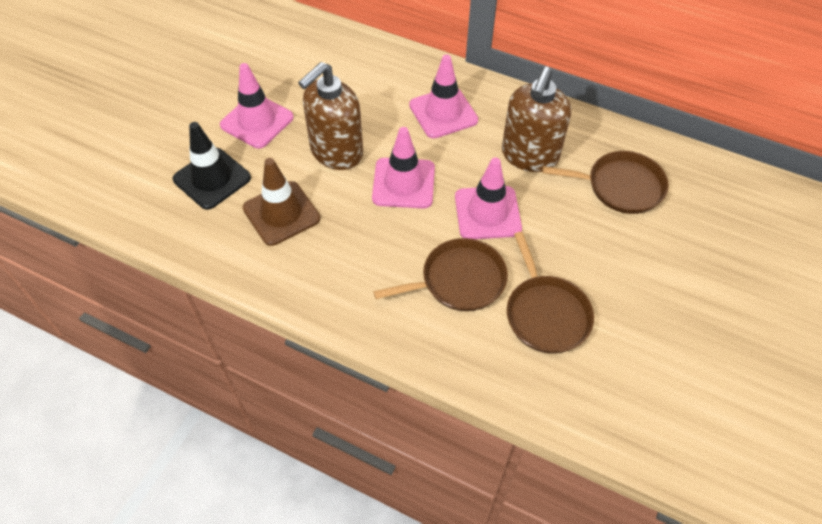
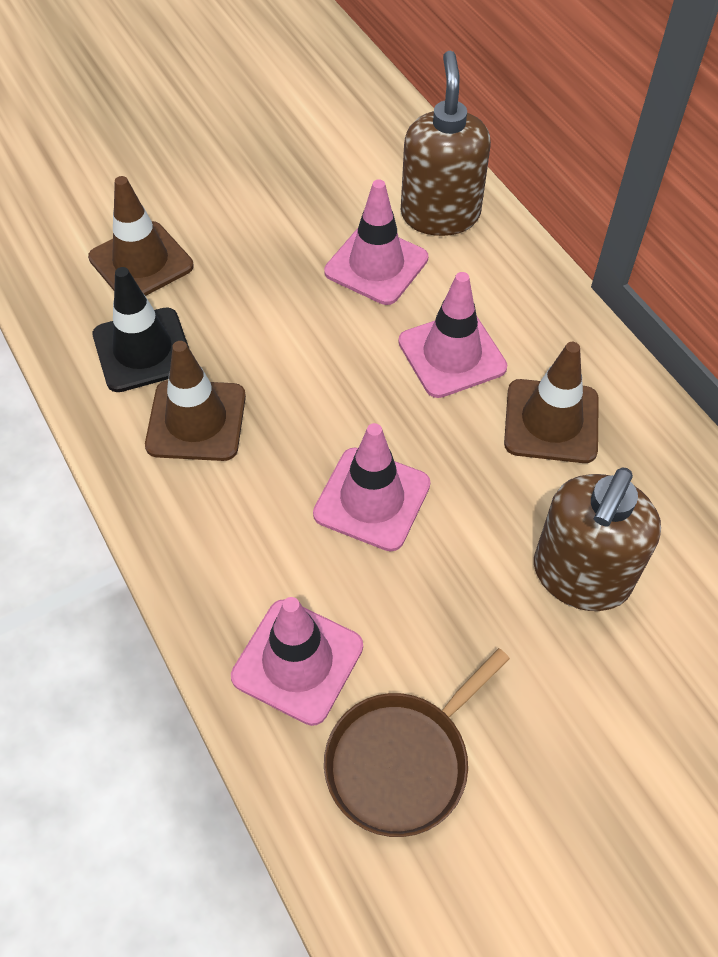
brown pan: [373,238,508,311] [507,232,594,353] [542,151,669,214] = 3 -> [324,648,510,837] = 1
brown traffic cone: [243,158,320,246] = 1 -> [88,176,194,296] [145,341,246,461] [504,342,599,463] = 3

